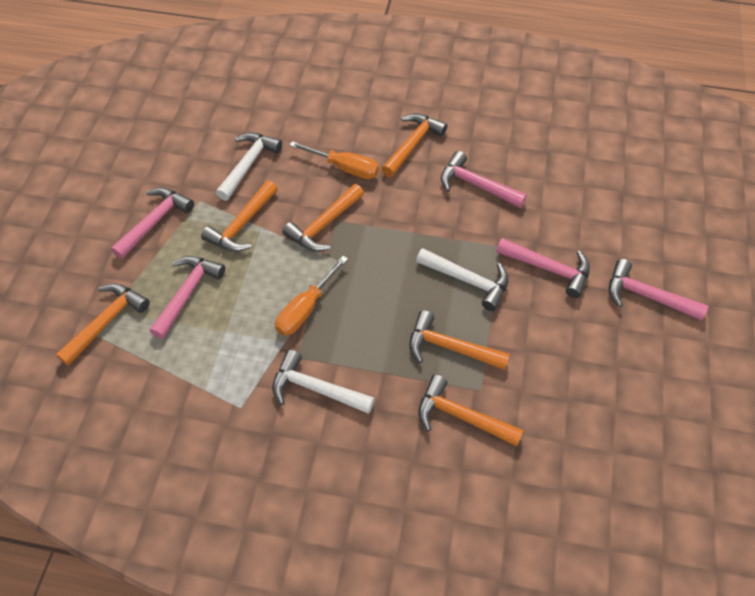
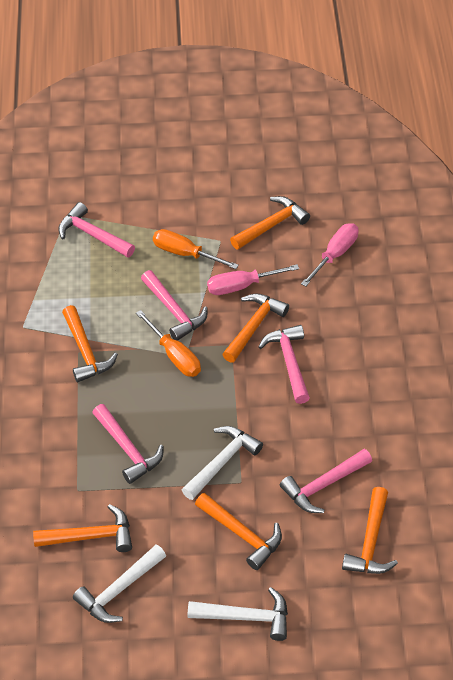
pink screwdriver: none = 0 -> [207,264,299,295] [301,223,359,287] = 2

